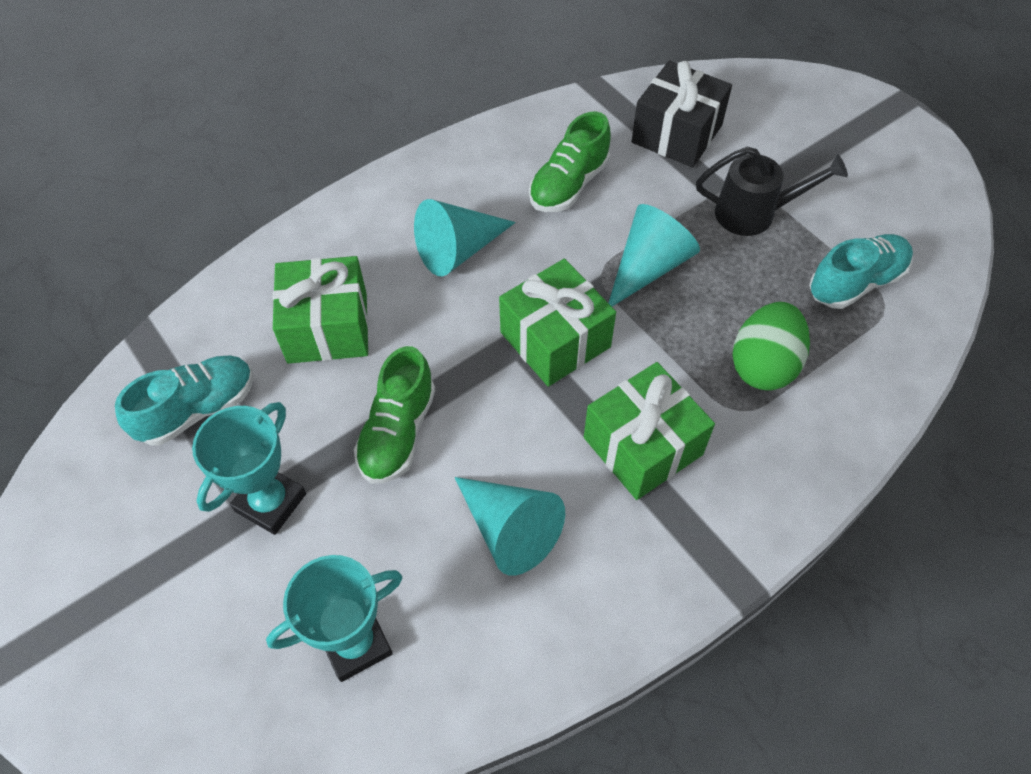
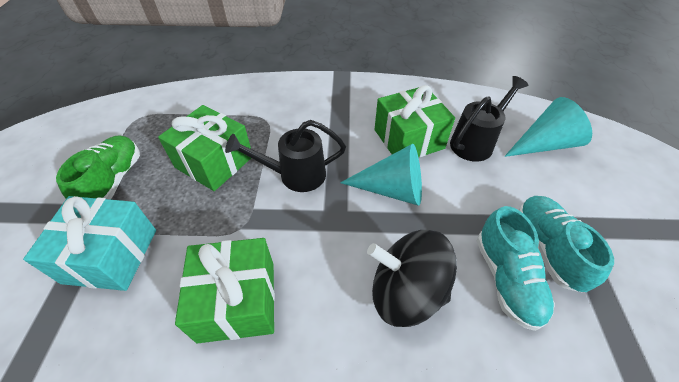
black gift: [631,61,732,168] = 1 -> none = 0
black spinning top: none = 0 -> [367,230,457,327] = 1
black watering can: [696,147,848,236] = 1 -> [225,120,346,192] [450,76,528,162] = 2
green egg: [732,302,810,391] = 1 -> none = 0
green shoe: [354,346,435,483] [529,111,611,212] = 2 -> [56,135,140,200] = 1
turquoise cone: [414,199,516,276] [454,477,565,576] [609,204,700,306] = 3 -> [340,144,422,206] [504,97,592,157] = 2
turquoise gift: none = 0 -> [23,196,156,291] = 1
turquoise trophy: [192,402,306,535] [266,555,402,682] = 2 -> none = 0

